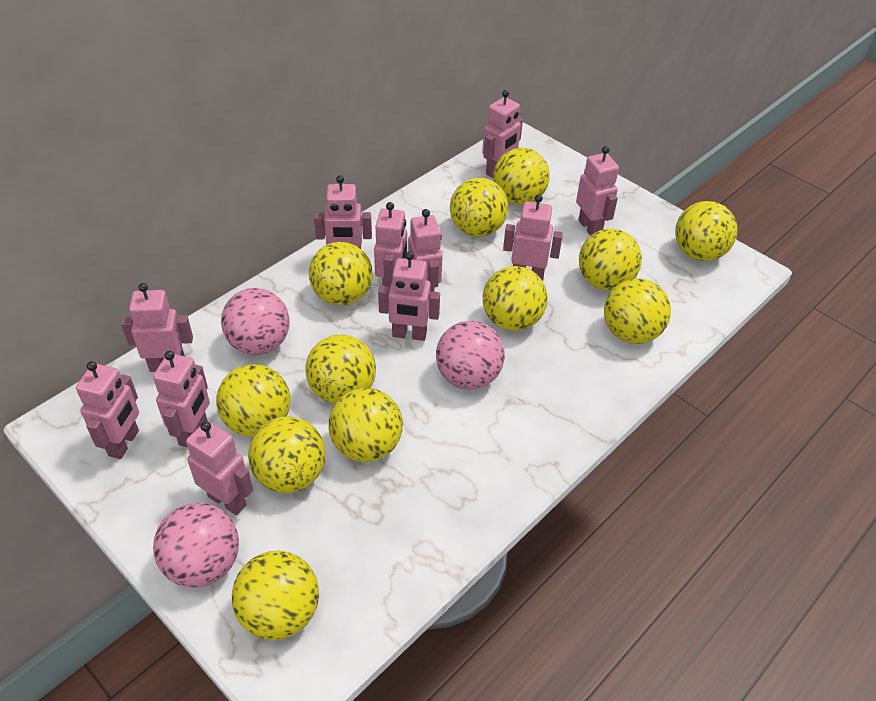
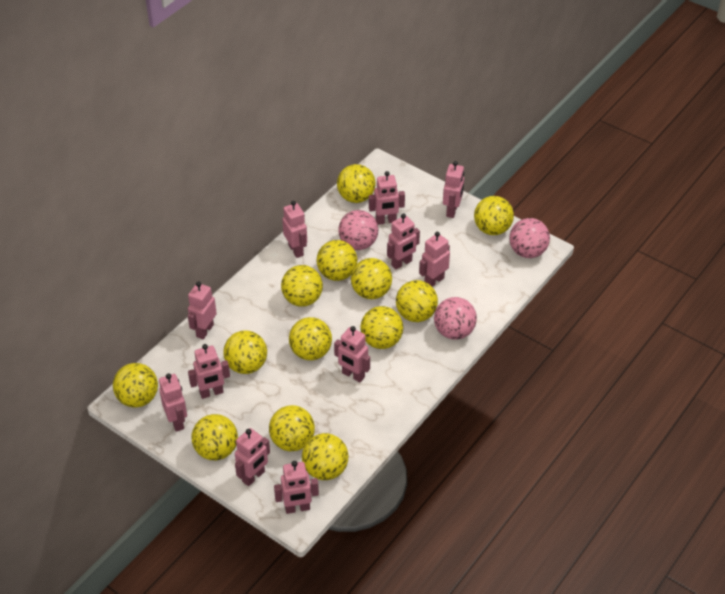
yellow ball: [216,364,290,437] [232,551,319,640] [248,416,326,493] [305,335,376,404] [309,242,373,305] [329,388,403,462] [450,178,508,237] [483,266,548,331] [493,148,550,205] [579,229,642,291] [604,278,671,344] [675,201,738,261] = 12 -> [113,363,158,407] [192,414,238,460] [223,330,267,374] [269,405,315,451] [281,265,323,307] [289,317,332,360] [302,433,348,480] [317,240,357,281] [337,164,376,203] [351,258,392,299] [360,306,403,349] [396,280,438,322] [474,196,514,235] = 13

